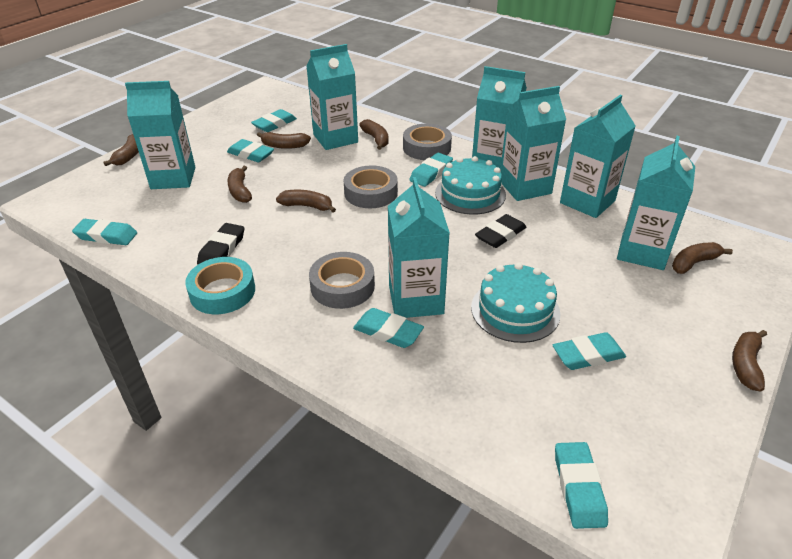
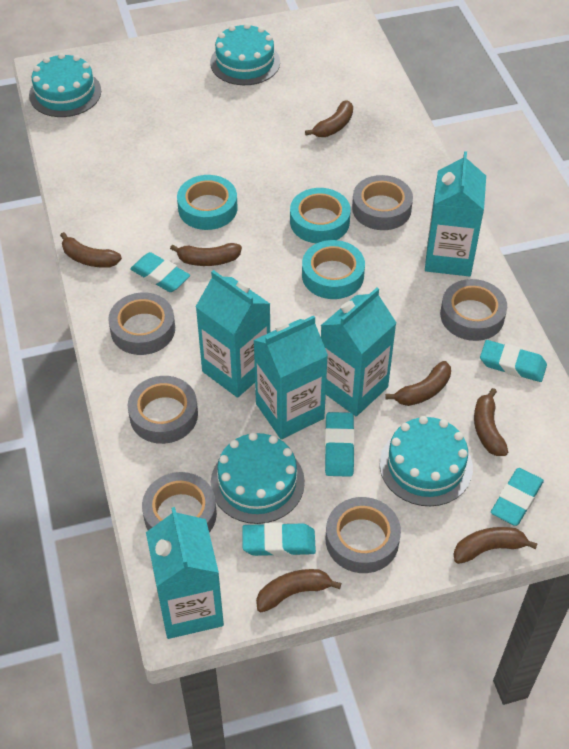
black eraser: [197,223,244,265] [475,214,527,248] = 2 -> none = 0
grey tape: [309,252,375,309] [343,165,398,208] [403,124,452,160] = 3 -> [108,292,175,355] [128,376,198,444] [142,472,217,533] [326,497,401,573] [352,175,413,230] [440,279,507,341] = 6
turquoise cake: [435,156,506,215] [471,263,561,343] = 2 -> [29,53,101,117] [210,23,280,85] [211,432,305,524] [380,416,473,506] = 4
turquoise carton: [125,81,195,189] [306,44,358,150] [388,177,450,318] [472,66,527,169] [501,86,566,201] [560,95,636,218] [617,136,695,270] = 7 -> [146,507,224,639] [196,270,270,398] [253,315,328,439] [321,288,396,417] [425,151,486,277] = 5
turquoise eraser: [72,219,137,245] [227,139,274,162] [251,109,297,132] [353,308,424,348] [409,153,453,187] [553,332,626,370] [555,442,608,529] = 7 -> [130,252,190,292] [242,522,316,556] [325,412,355,477] [480,340,547,382] [491,468,544,526] = 5
turquoise tape: [185,257,255,314] = 1 -> [177,175,237,230] [290,188,351,244] [302,240,365,299] = 3

